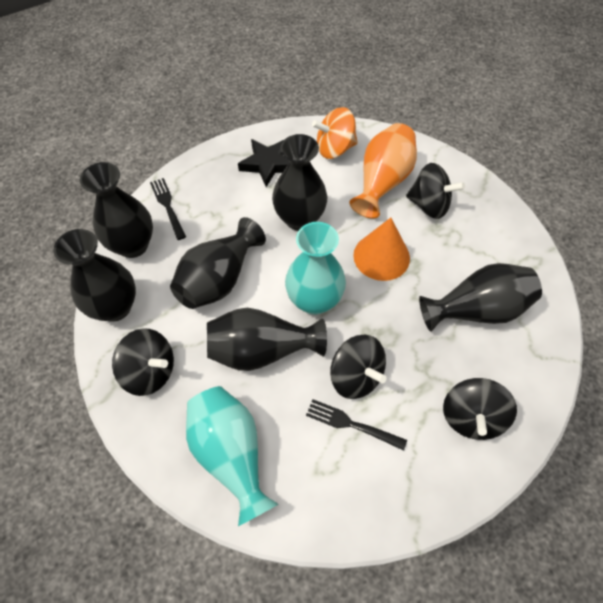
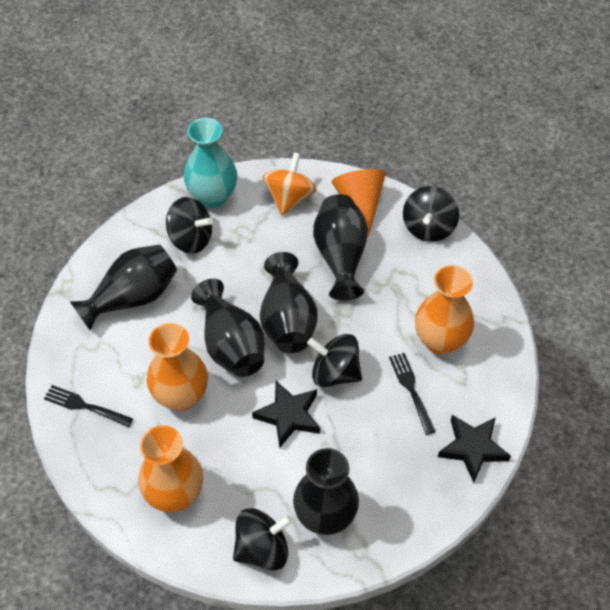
black star: [238,139,290,187] = 1 -> [252,381,320,448] [438,415,511,483] = 2
black vase: [54,229,136,322] [80,162,153,258] [170,217,266,309] [207,308,327,371] [272,134,327,231] [419,263,542,332] = 6 -> [70,244,177,330] [191,279,265,377] [260,252,318,353] [293,448,359,535] [313,194,368,300] = 5
orange vase: [349,123,417,219] = 1 -> [138,425,203,512] [147,323,208,411] [415,265,474,354] = 3
turquoise vase: [186,386,278,526] [285,222,346,315] = 2 -> [184,118,237,208] = 1

